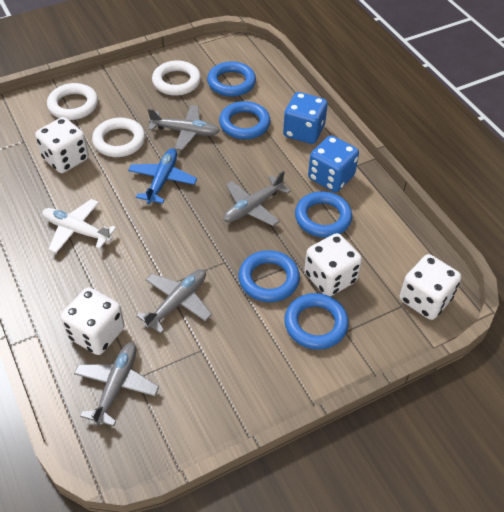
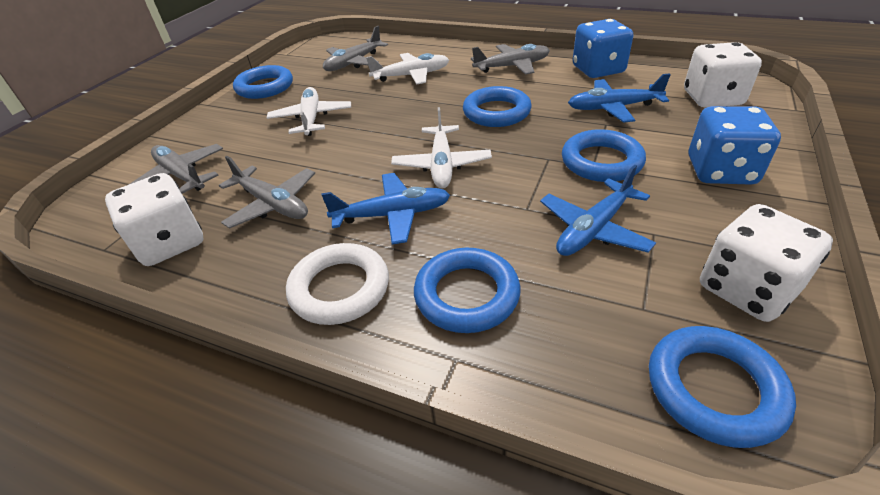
blue plane: [128,148,197,204] = 1 -> [321,173,450,245] [540,165,656,256] [568,73,671,123] = 3
white dice: [35,117,89,173] [61,287,125,355] [304,233,362,296] [400,254,461,320] = 4 -> [105,173,203,266] [684,42,762,108] [700,204,833,322] = 3
white plane: [42,199,116,253] = 1 -> [267,87,351,136] [366,53,449,85] [391,107,492,189] = 3
white ring: [47,83,98,120] [92,118,145,157] [152,60,201,96] = 3 -> [286,243,389,325] = 1

